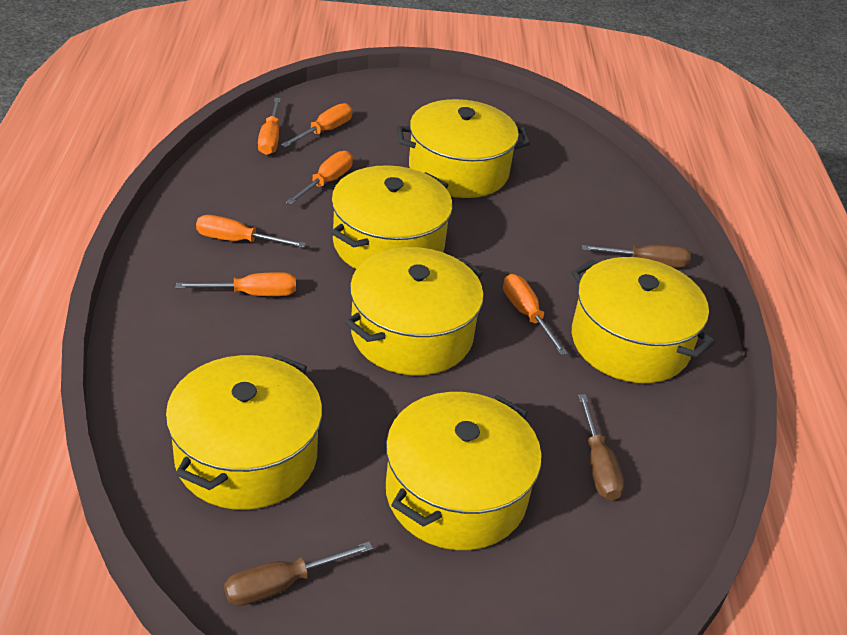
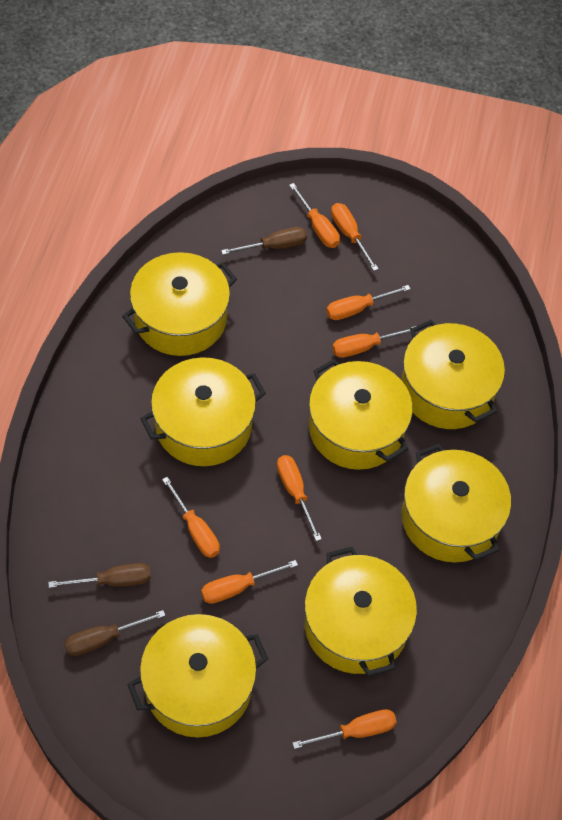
orange screwdriver: [176,272,296,296] [196,215,306,248] [258,98,281,155] [281,103,352,147] [286,151,353,205] [503,274,568,355] = 6 -> [162,477,220,558] [201,560,298,604] [277,455,322,541] [289,183,340,248] [293,709,397,749] [326,285,410,320] [331,203,379,271] [332,326,420,358] = 8
yellow pot: [165,354,322,510] [331,165,453,269] [345,247,484,375] [386,392,542,550] [397,99,530,198] [571,257,715,383] = 6 -> [122,252,237,356] [127,614,268,738] [140,357,266,466] [305,547,417,677] [309,359,413,470] [401,320,505,429] [401,444,511,562] = 7

